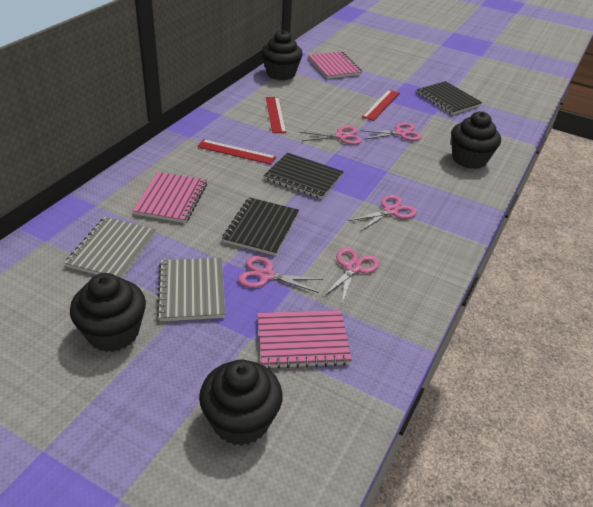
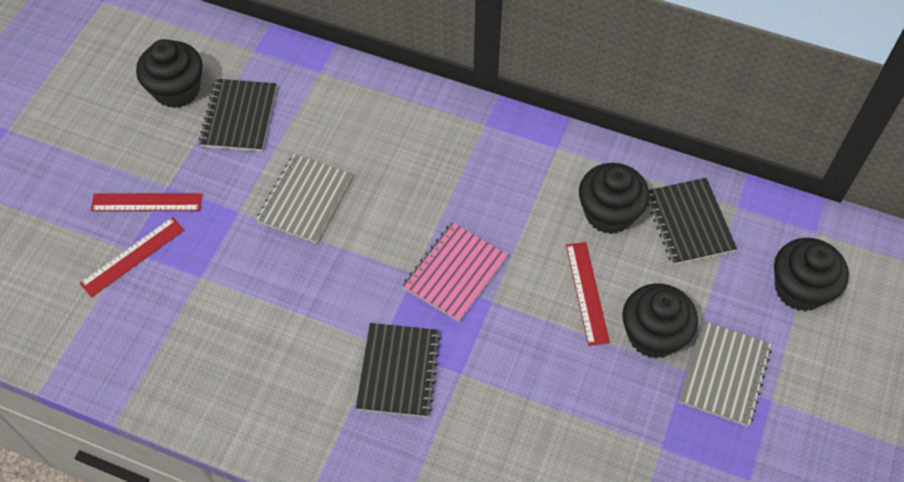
pink notebook: [133,172,207,223] [258,310,352,369] [308,51,362,79] = 3 -> [402,222,508,322] = 1
pink scissors: [238,256,323,293] [299,126,362,145] [323,248,379,304] [349,195,417,232] [360,122,422,141] = 5 -> none = 0

